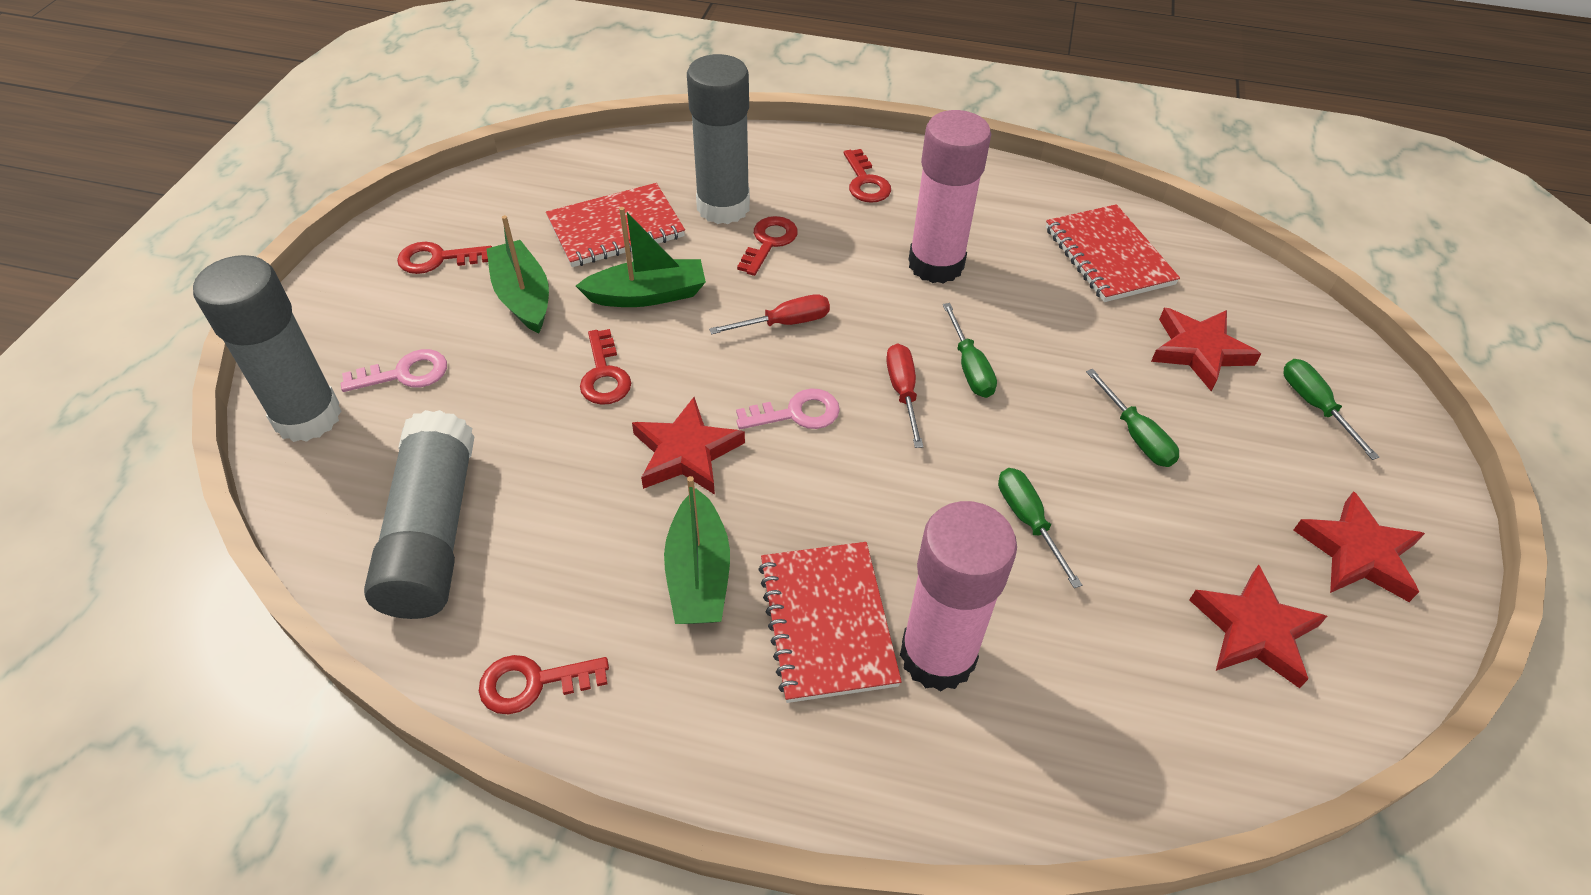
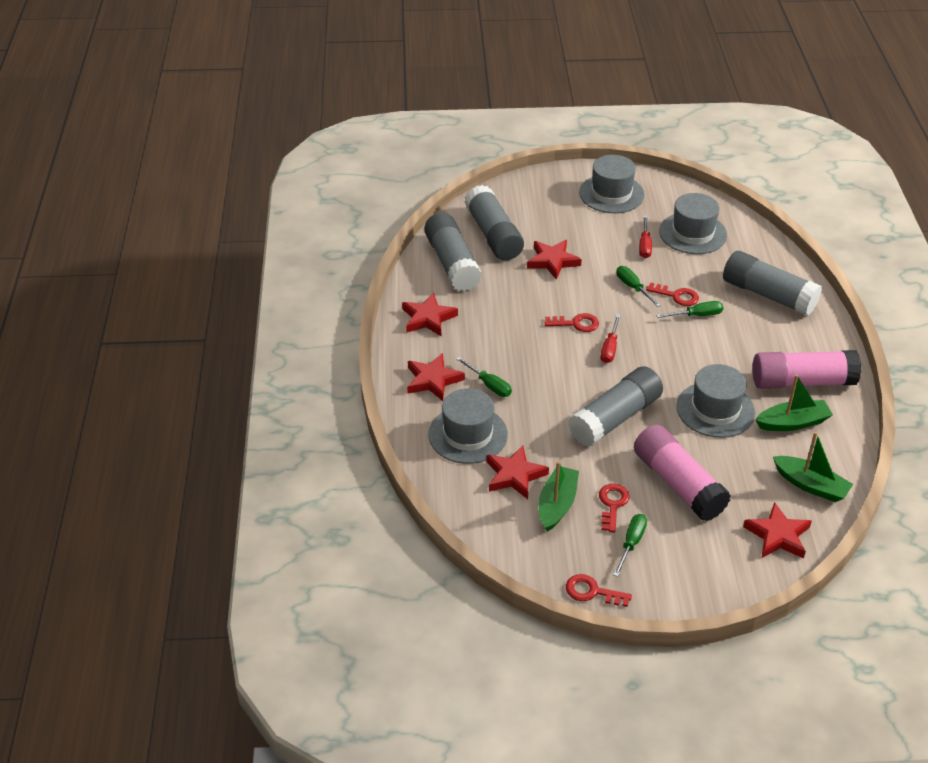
grey glue stick: [193,255,342,442] [364,410,475,619] [687,54,750,224] = 3 -> [424,213,482,291] [464,185,524,260] [568,366,663,447] [723,251,822,316] = 4
grey hat: none = 0 -> [429,388,508,464] [579,155,645,213] [659,193,727,254] [677,364,755,438] = 4
pink key: [341,349,447,392] [736,389,840,429] = 2 -> none = 0
red key: [397,242,492,274] [479,655,609,714] [580,329,631,405] [737,216,798,276] [844,149,891,203] = 5 -> [545,313,599,332] [566,574,632,607] [599,484,630,532] [646,282,699,306] = 4
red notebook: [546,183,685,267] [758,542,902,703] [1046,204,1180,302] = 3 -> none = 0
red star: [632,397,745,495] [1151,308,1261,392] [1189,565,1327,688] [1294,491,1425,602] = 4 -> [402,293,458,336] [407,353,465,401] [487,445,549,499] [527,240,582,280] [743,502,812,558] = 5

